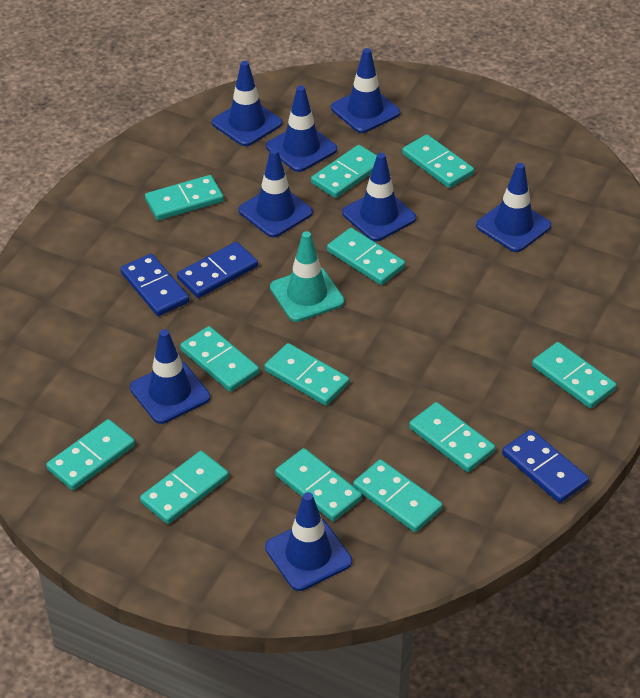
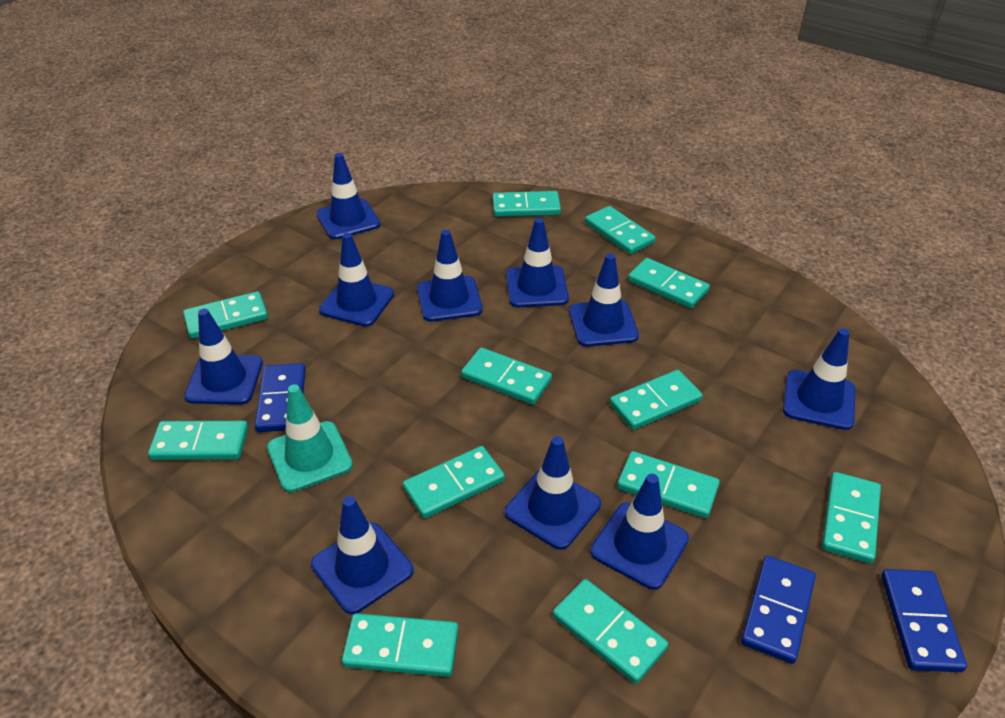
blue traffic cone: [130,329,210,424] [212,61,282,146] [239,149,313,237] [265,492,352,591] [266,85,337,172] [331,48,400,133] [342,153,416,241] [476,163,551,252] = 8 -> [184,309,263,405] [311,496,414,614] [316,153,381,240] [319,233,394,327] [417,230,483,322] [505,436,601,550] [506,218,569,307] [569,253,639,347] [591,474,689,589] [783,328,855,430] = 10

